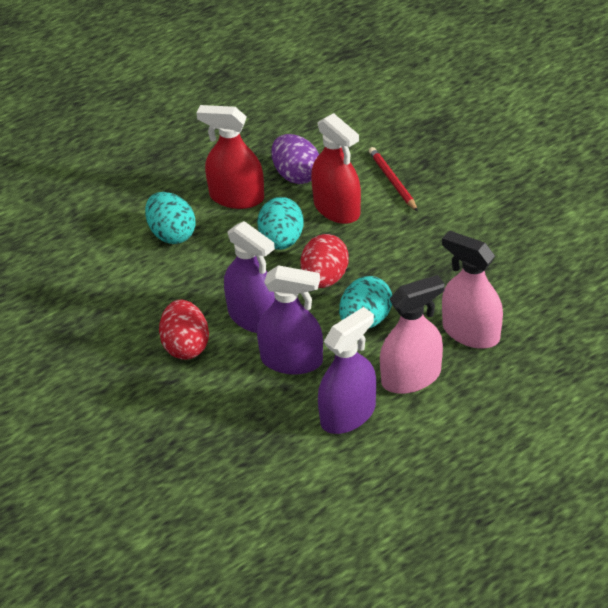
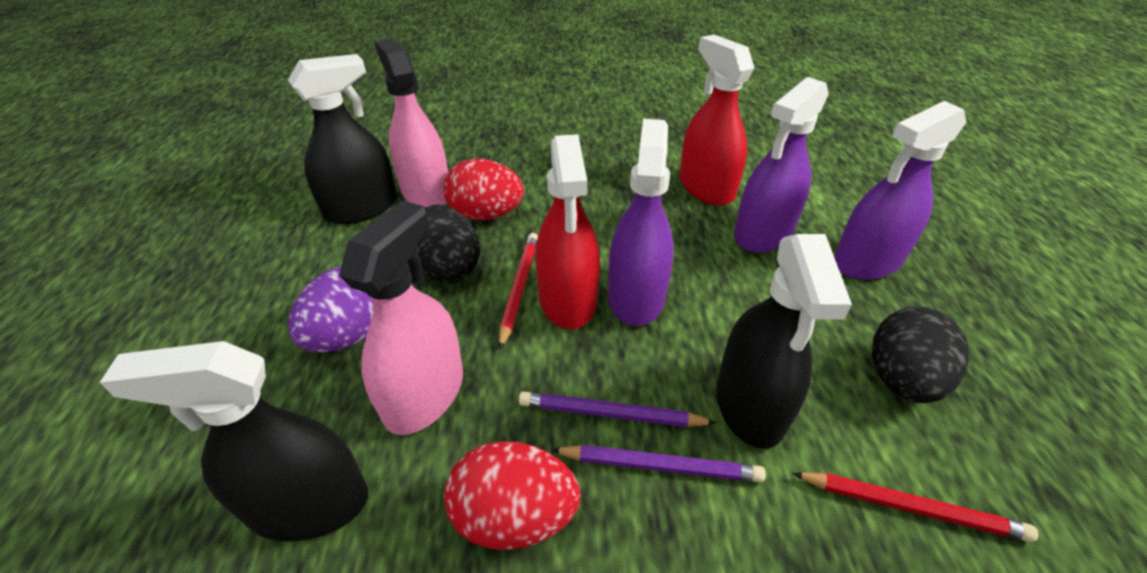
black egg: none = 0 -> [414,204,480,283] [872,306,970,403] = 2
black spray bottle: none = 0 -> [100,341,368,541] [288,54,397,224] [716,234,852,449] = 3
purple pencil: none = 0 -> [519,391,716,427] [551,445,766,483] = 2
red pencil: [369,147,418,212] = 1 -> [499,233,538,350] [792,472,1038,542] = 2
turquoise egg: [145,192,196,244] [257,197,304,250] [339,276,392,328] = 3 -> none = 0

